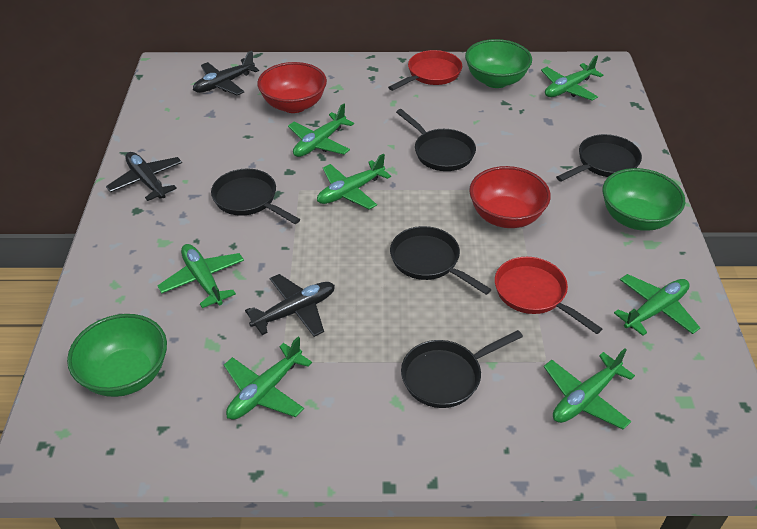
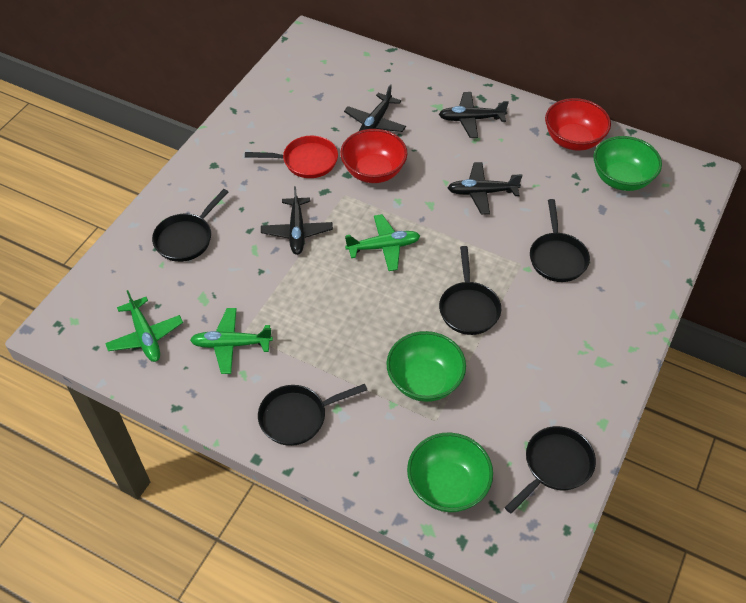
black plane: [106,152,182,201] [193,51,259,95] [245,274,335,337] = 3 -> [261,186,333,255] [344,84,406,132] [439,92,509,138] [448,162,522,214] = 4
green plane: [157,244,244,308] [224,337,312,420] [288,103,354,157] [317,154,391,209] [541,56,603,101] [544,348,635,430] [614,274,700,336] = 7 -> [105,290,183,362] [190,308,273,374] [345,214,420,271] = 3
red pan: [388,50,462,91] [495,257,602,334] = 2 -> [245,136,338,178] = 1

